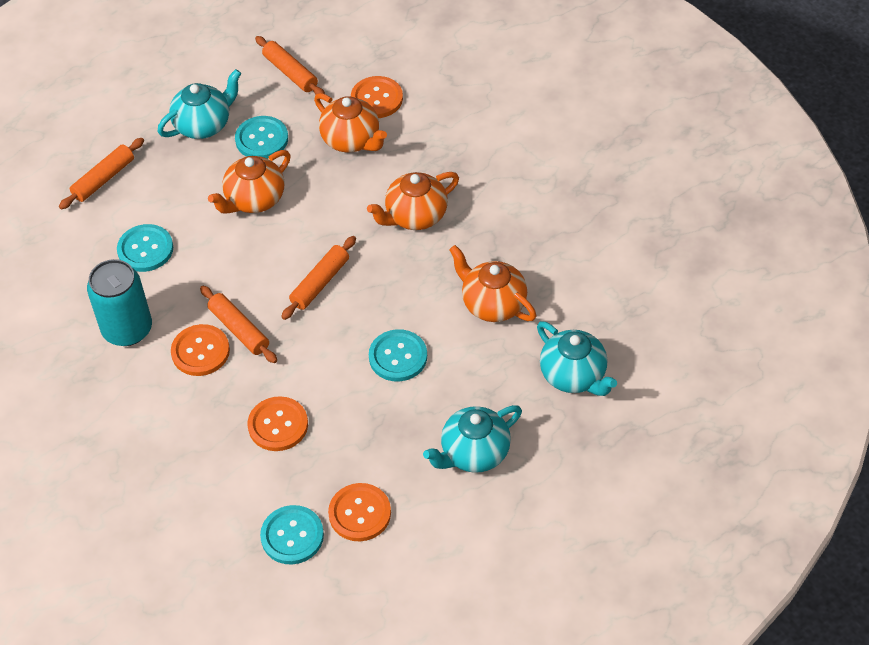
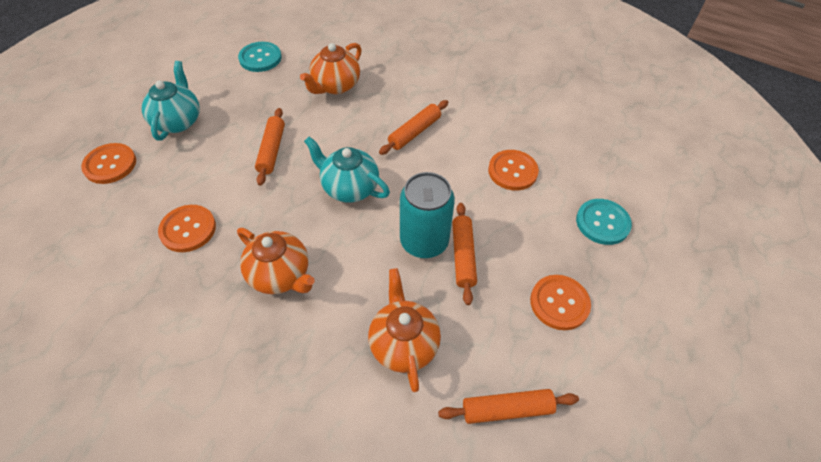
orange teapot: [208,150,291,214] [314,93,387,153] [367,172,459,230] [449,245,536,322] = 4 -> [237,228,315,294] [300,43,362,94] [368,268,441,392] = 3
turquoise button: [117,224,173,272] [235,116,288,159] [260,505,324,564] [369,329,427,382] = 4 -> [238,42,282,72] [576,199,632,245] = 2
turquoise teapot: [157,69,241,139] [423,405,522,473] [537,321,617,396] = 3 -> [142,61,200,141] [304,137,390,202] = 2

